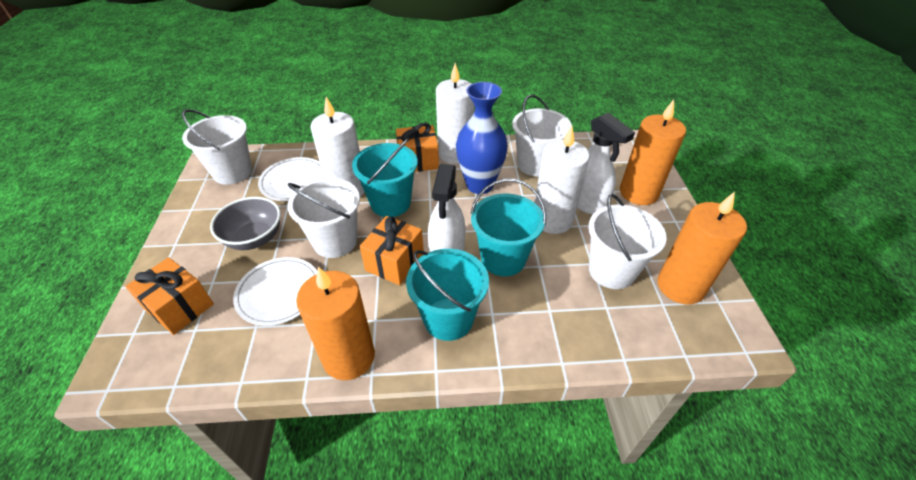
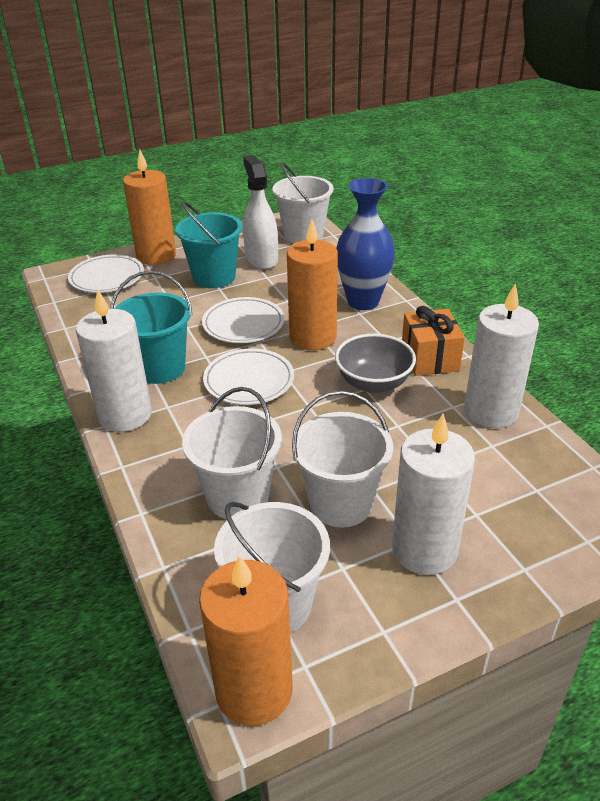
orange gift: [125,257,214,335] [360,216,424,285] [396,123,439,172] = 3 -> [402,306,465,376] = 1
turquoise bucket: [352,138,418,217] [406,249,489,341] [470,179,546,276] = 3 -> [110,271,192,384] [175,201,242,288] = 2
white plate: [233,257,317,326] [258,157,324,201] = 2 -> [68,254,144,293] [202,297,284,343] [203,349,294,405] = 3
white spray bottle: [428,164,465,252] [577,112,635,215] = 2 -> [243,155,278,270] = 1

